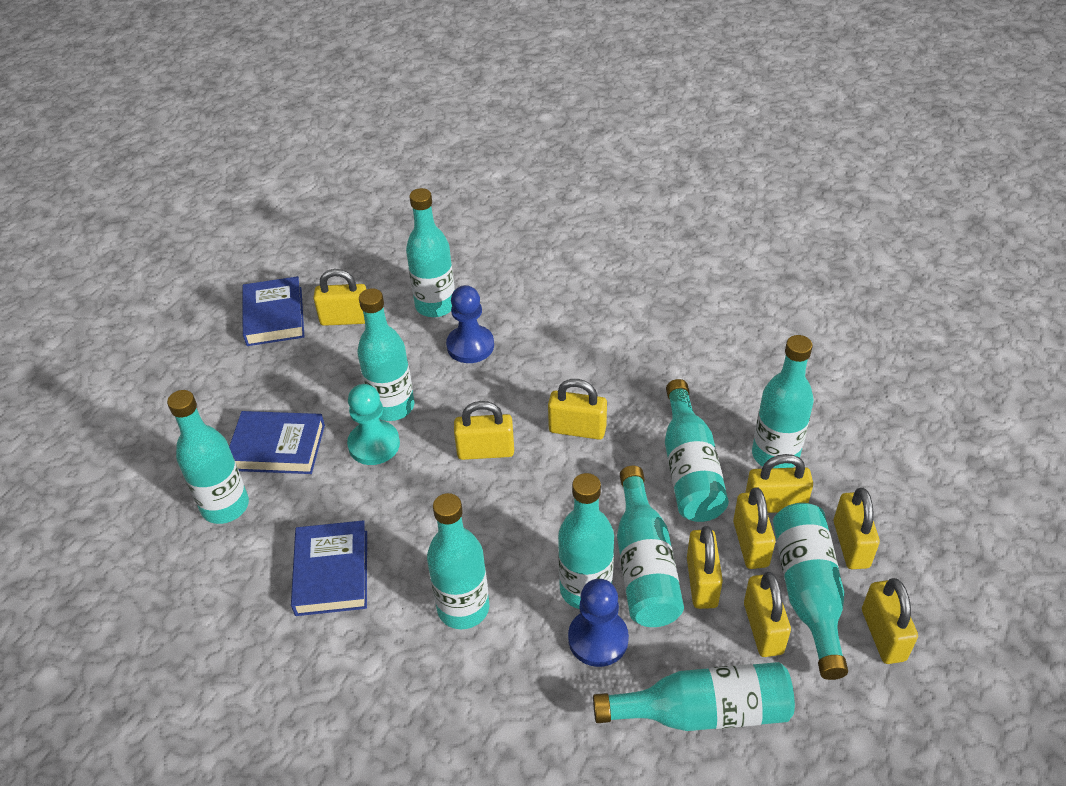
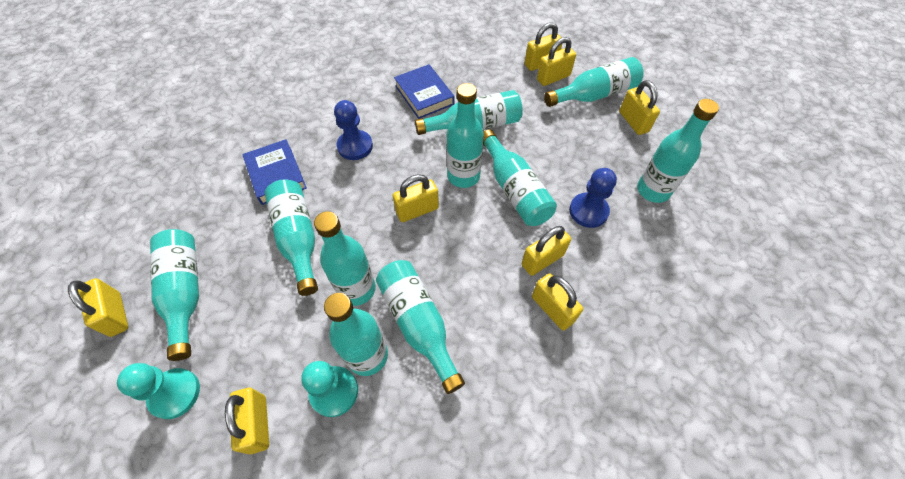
blue book: [229,411,325,474] [242,276,304,346] [291,520,367,616] = 3 -> [243,139,307,205] [394,64,454,119] = 2
turquoise pawn: [347,384,400,465] = 1 -> [117,363,200,419] [301,361,358,417] = 2
yellow padlock: [313,269,366,326] [454,401,514,460] [548,379,607,440] [687,526,723,609] [733,487,776,569] [744,572,791,657] [745,454,813,513] [834,488,880,569] [862,578,918,664] = 9 -> [68,278,128,337] [225,388,269,454] [393,174,439,222] [522,226,571,276] [525,23,562,71] [532,274,583,330] [537,37,576,86] [619,80,660,135] = 8

